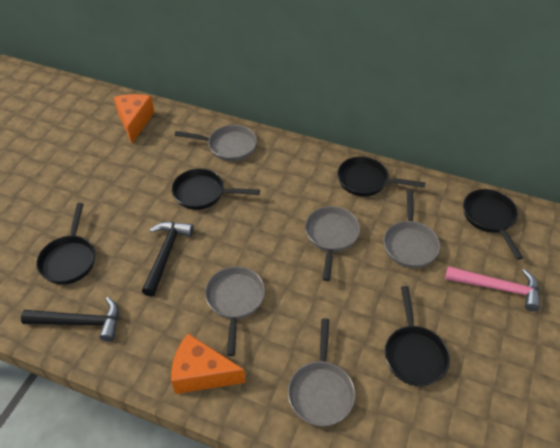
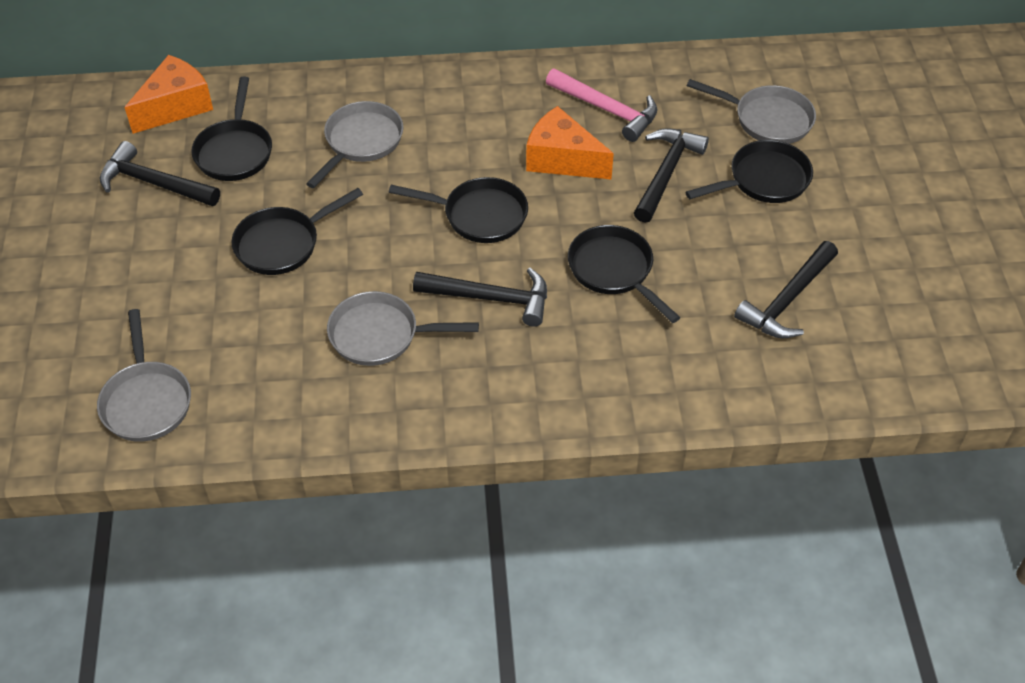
black hammer: [21,297,119,342] [142,222,194,297] = 2 -> [100,141,220,206] [413,268,547,327] [634,128,709,223] [734,241,838,338] = 4
grey pan: [175,125,257,161] [205,266,265,356] [288,318,356,426] [305,206,360,281] [383,189,440,268] = 5 -> [97,309,191,442] [306,101,403,188] [327,291,479,366] [687,79,816,144] = 4

